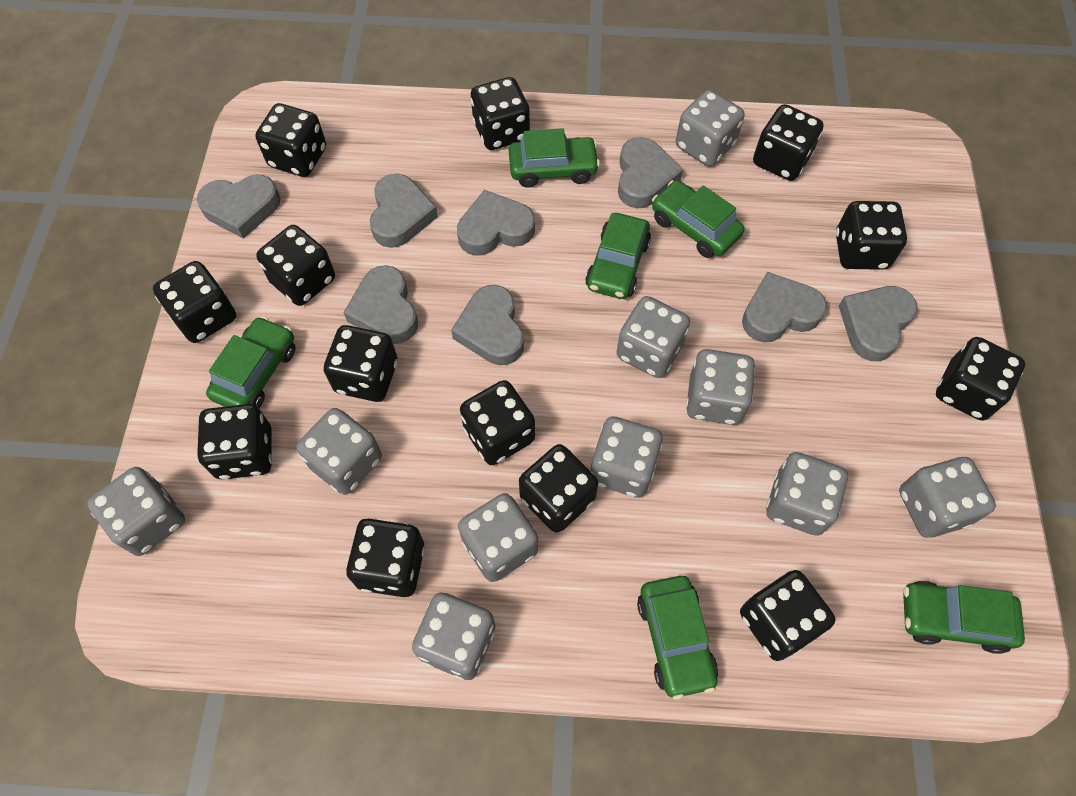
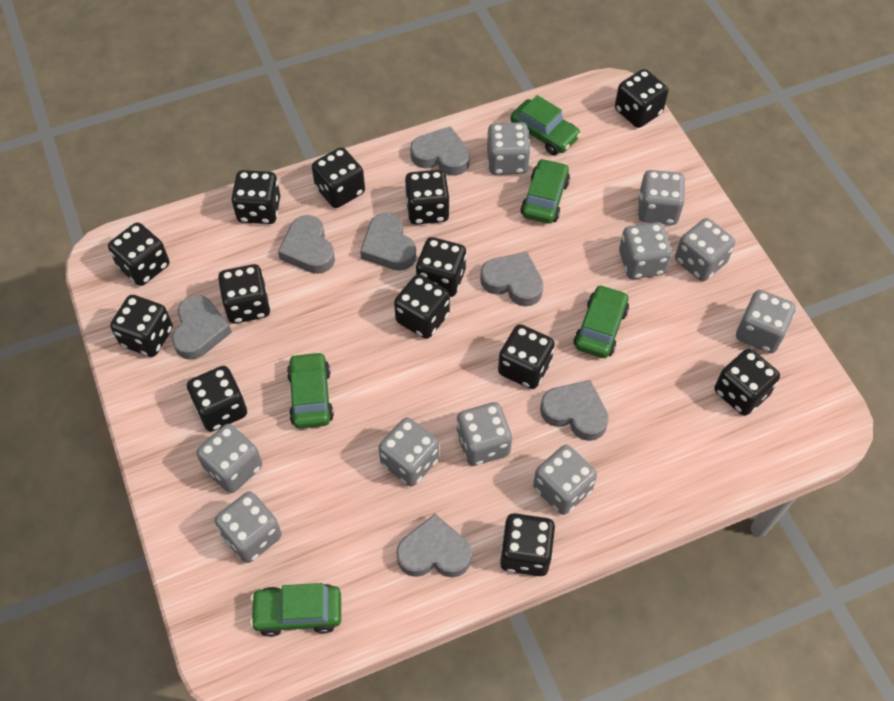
green car: [206,316,296,408] [509,128,600,188] [585,213,651,299] [637,576,718,699] [652,180,744,258] [903,581,1025,654] = 6 -> [250,583,341,637] [287,351,334,429] [510,95,581,155] [520,158,570,224] [574,285,629,358] = 5
grey heart: [197,175,281,239] [343,265,418,344] [370,174,438,248] [451,285,524,365] [457,190,535,256] [618,137,683,208] [742,272,827,342] [839,286,918,361] = 8 -> [172,295,232,360] [278,215,335,274] [360,213,416,271] [396,514,472,577] [410,126,470,176] [480,252,543,306] [540,380,609,441] = 7

